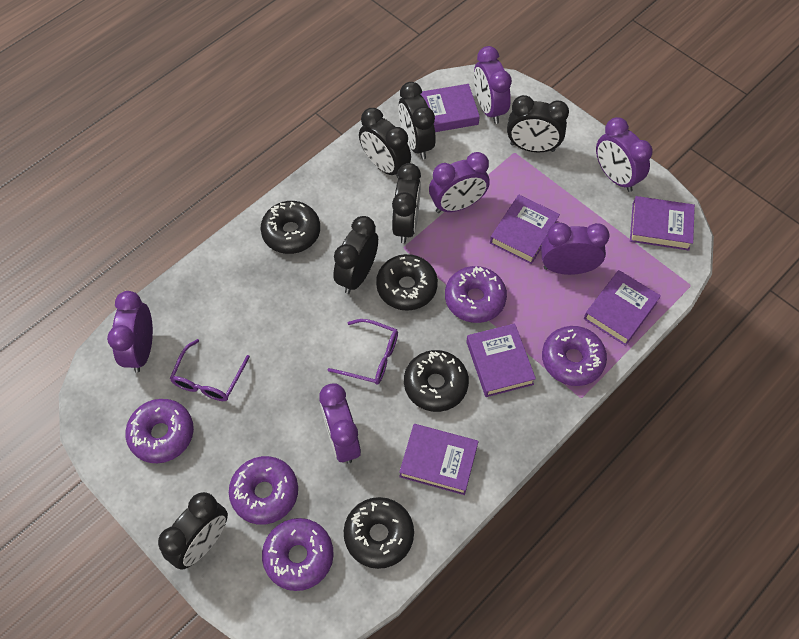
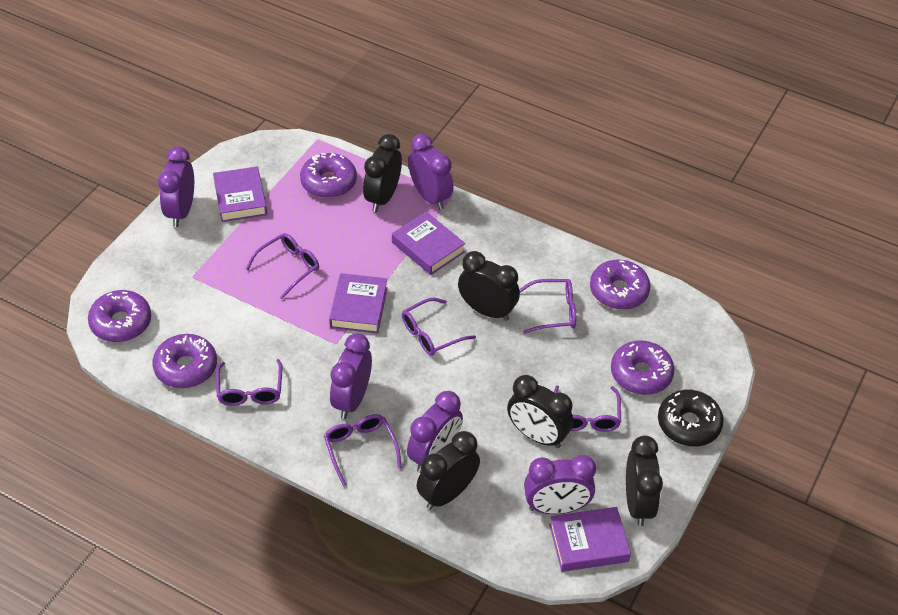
black clock: [158,492,228,570] [333,216,378,294] [359,108,411,179] [392,163,421,244] [398,82,436,160] [507,95,569,152] = 6 -> [363,134,402,212] [417,431,480,510] [458,251,520,321] [507,375,573,448] [626,435,663,526] = 5
black donut: [261,201,320,254] [344,497,414,569] [376,254,438,311] [404,350,469,412] = 4 -> [658,390,724,446] = 1
purple book: [399,424,479,495] [420,84,480,132] [466,323,536,397] [490,195,560,264] [584,270,661,346] [630,196,695,251] = 6 -> [213,167,267,222] [329,273,388,333] [392,212,465,275] [549,507,631,572] = 4
purple clock: [107,291,153,373] [319,383,361,464] [429,152,490,213] [474,46,512,124] [541,223,610,275] [596,117,652,192] = 6 -> [158,147,194,227] [330,333,372,419] [407,391,463,473] [408,134,453,210] [524,455,596,514] = 5
purple glasses: [170,339,250,401] [328,319,398,385] = 2 -> [216,359,282,406] [246,233,319,299] [324,414,402,486] [402,298,476,356] [519,279,576,334] [554,385,621,432] = 6

